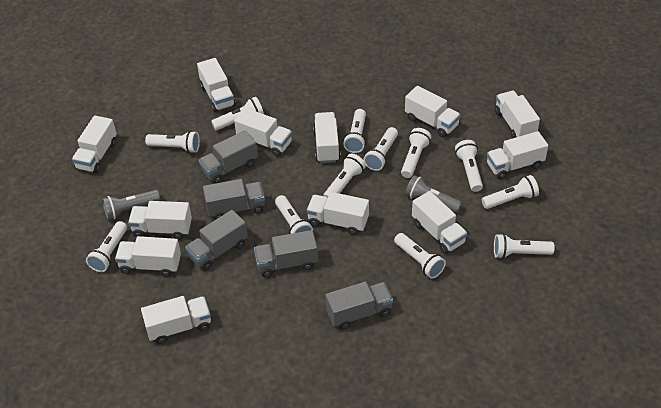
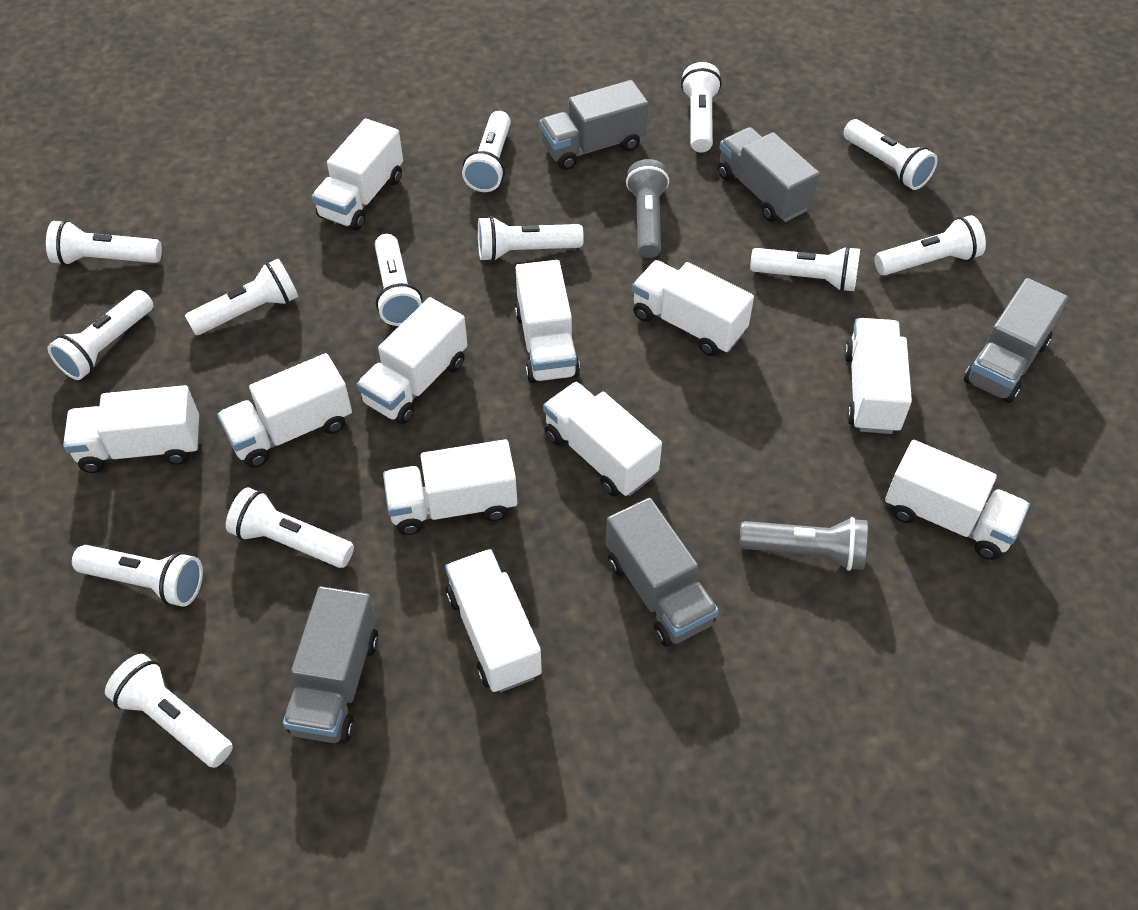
white flashlight: [86,221,127,272] [145,131,200,153] [211,97,264,130] [275,195,313,234] [323,153,366,198] [343,109,366,153] [364,127,398,171] [394,233,446,279] [401,128,431,178] [455,140,483,192] [482,175,539,209] [494,234,555,259] = 12 -> [46,220,162,266] [48,290,153,380] [72,545,203,607] [105,654,233,768] [185,259,298,335] [226,487,354,568] [375,234,423,326] [462,111,511,192] [478,216,584,262] [681,62,722,153] [750,246,860,292] [843,119,938,190] [874,215,986,275] = 13
white truck: [72,115,117,173] [115,236,181,277] [128,201,192,240] [141,296,211,344] [197,58,236,112] [234,108,292,157] [307,192,369,235] [313,112,341,163] [405,86,461,138] [412,191,468,254] [487,131,548,179] [494,91,540,138] = 12 -> [63,385,200,473] [217,353,352,468] [312,119,403,230] [356,297,468,424] [383,439,517,535] [445,549,542,692] [515,260,580,383] [543,382,662,497] [632,260,754,356] [844,318,912,434] [885,440,1030,560] = 11

